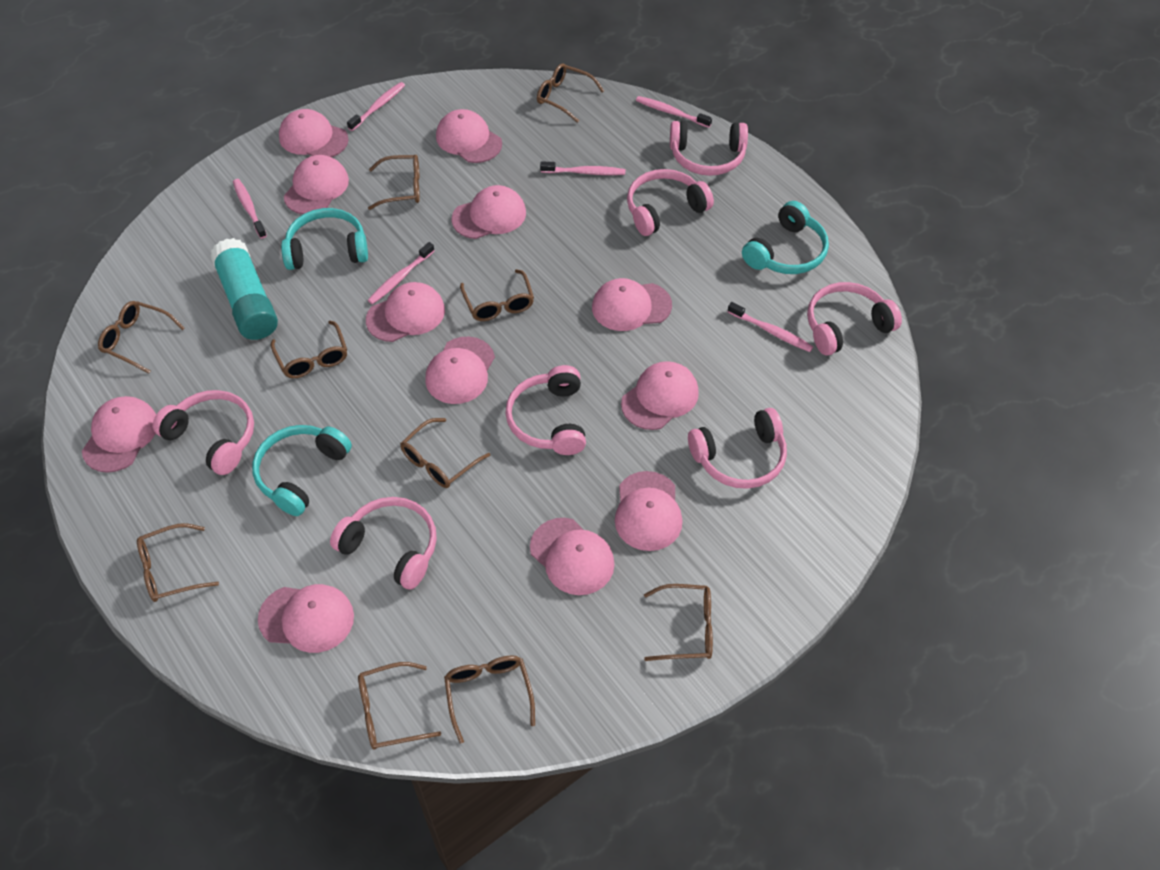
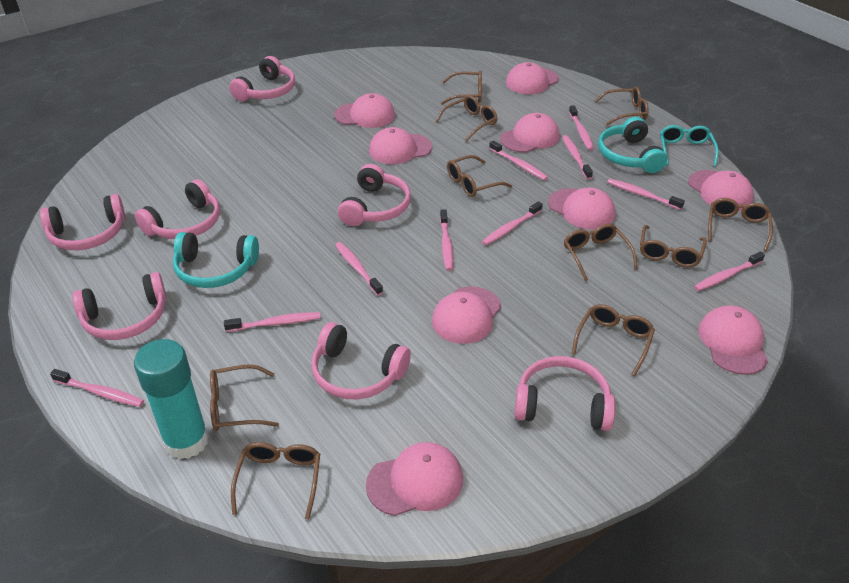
pink cap: [82,396,156,473] [258,584,354,653] [279,109,348,157] [284,155,349,214] [366,282,445,342] [425,337,495,404] [436,109,502,163] [452,185,526,239] [530,518,615,595] [592,278,672,331] [615,471,682,551] [621,361,699,430] = 12 -> [334,93,395,128] [366,442,463,516] [369,127,432,164] [432,286,501,344] [500,113,559,153] [506,62,559,94] [548,188,615,230] [688,170,754,211] [698,305,768,375] = 9
pink toothbrush: [233,179,267,239] [347,82,405,131] [367,242,435,305] [540,161,625,175] [636,96,712,128] [728,302,813,352] = 6 -> [50,369,144,407] [224,312,321,332] [335,242,383,296] [440,209,454,271] [482,201,543,245] [489,140,548,180] [562,135,593,179] [569,105,594,150] [607,179,685,210] [694,252,765,291] = 10
turquoise glasses: none = 0 -> [660,125,719,167] = 1
turquoise headphones: [252,425,352,516] [281,208,368,270] [742,201,829,274] = 3 -> [173,232,259,288] [598,117,667,173] = 2

